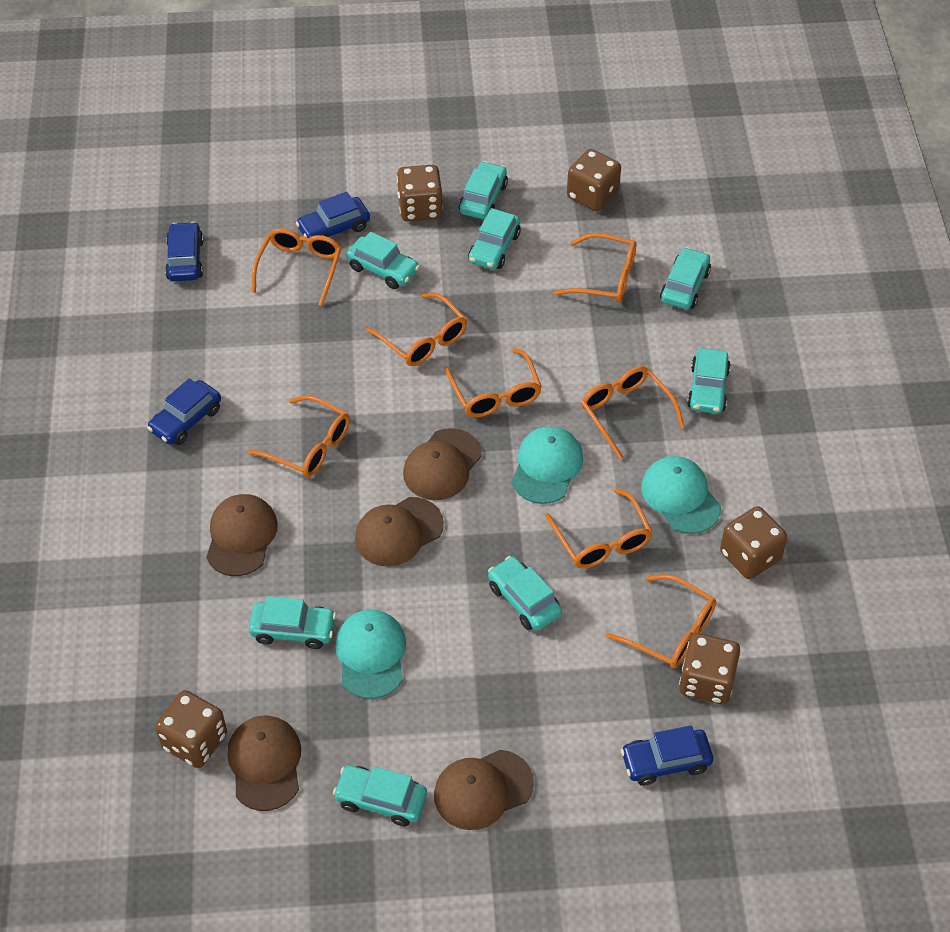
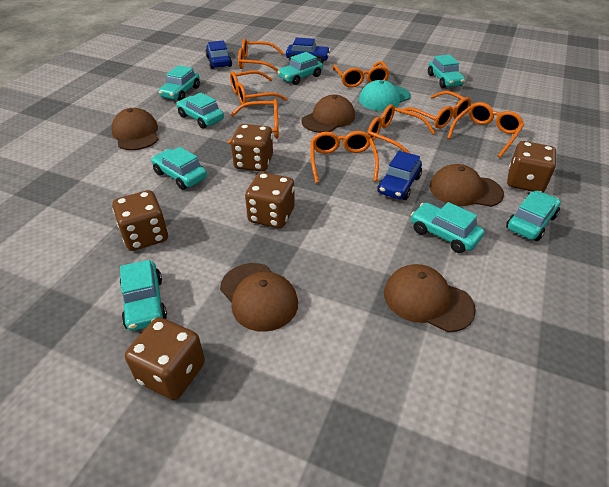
blue car: [147,378,221,445] [165,222,204,281] [296,192,370,238] [621,725,713,786] = 4 -> [205,40,232,69] [286,38,330,63] [377,151,422,200] = 3
turquoise cap: [335,610,406,699] [511,426,583,504] [641,456,721,534] = 3 -> [359,80,411,111] = 1

